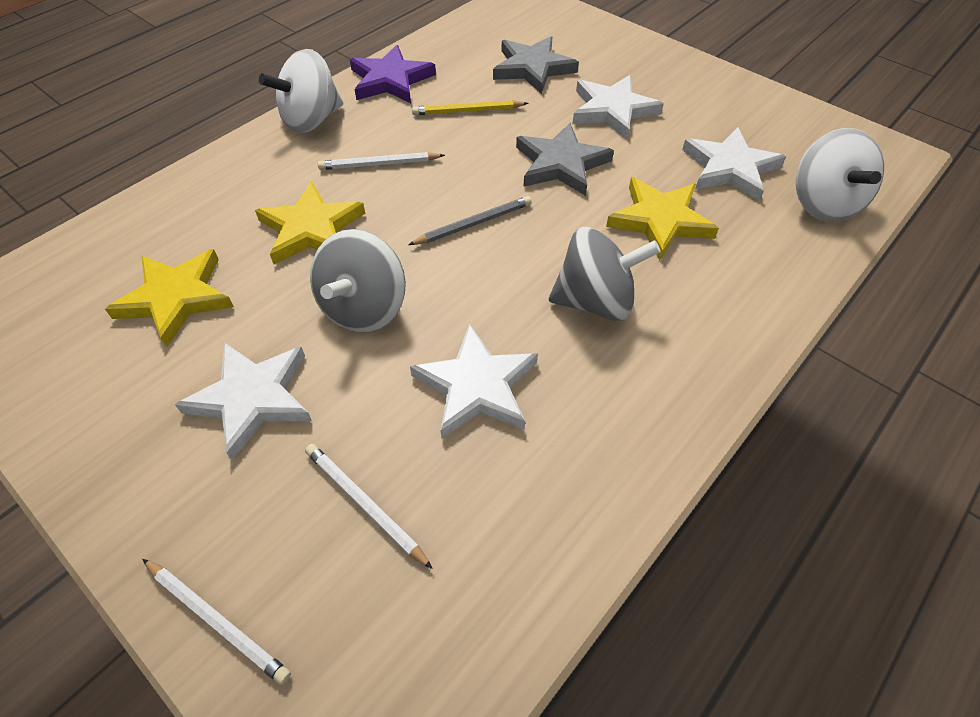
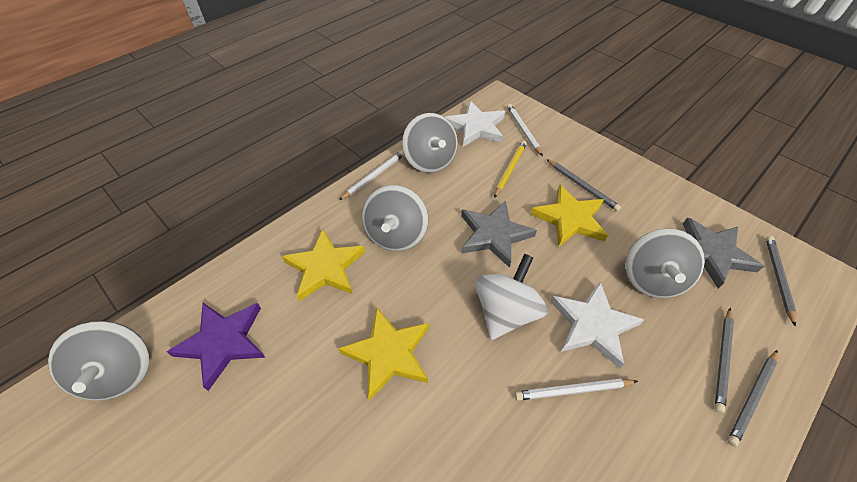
grey pencil: [408,196,532,245] = 1 -> [547,159,621,211] [715,308,734,413] [727,350,778,447] [766,236,797,327] = 4
grey spinning top: [310,229,406,333] [549,227,661,321] = 2 -> [48,321,149,401] [362,185,428,251] [402,113,458,173] [625,228,705,298] = 4
white spinning top: [259,49,343,133] [796,128,884,222] = 2 -> [475,253,548,340] = 1
white star: [175,342,312,461] [410,323,538,439] [572,75,664,139] [682,127,786,201] = 4 -> [445,101,505,147] [550,282,644,369] = 2

